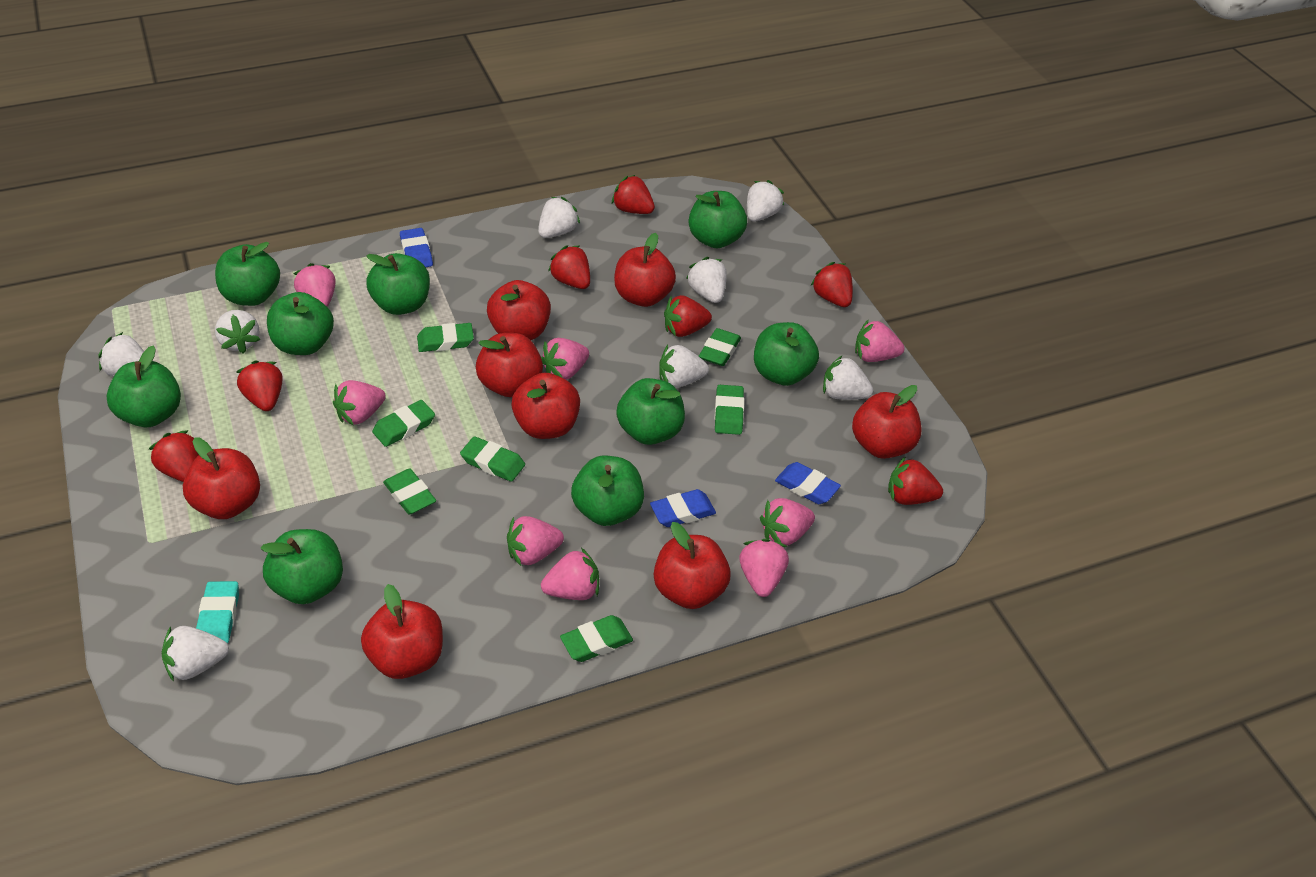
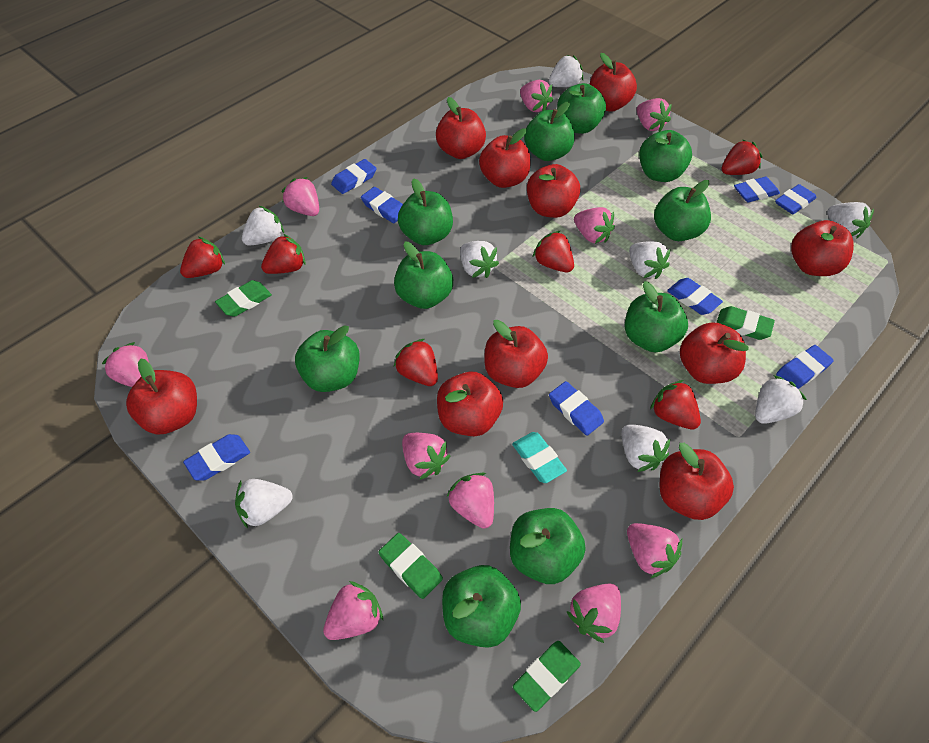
blue eraser: [400,228,433,267] [650,489,716,527] [775,462,841,504] = 3 -> [183,434,250,480] [331,159,377,194] [361,187,403,223] [549,381,604,436] [667,278,723,315] [734,177,780,202] [775,184,816,214] [776,345,834,389] = 8
green apple: [106,346,181,427] [215,242,280,306] [260,529,343,604] [267,292,334,355] [366,253,430,315] [571,456,644,526] [616,378,685,445] [689,191,747,248] [754,322,819,386] = 9 -> [295,325,360,392] [394,242,453,309] [398,178,453,245] [442,565,521,648] [510,508,586,584] [524,102,574,161] [557,83,606,134] [625,281,688,352] [639,130,692,182] [654,180,711,241] = 10
green eraser: [372,400,435,447] [383,469,436,515] [417,323,474,352] [460,436,525,482] [560,615,633,662] [699,328,741,366] [714,385,744,435] = 7 -> [215,280,272,317] [379,533,443,599] [513,641,581,712] [716,306,775,340] = 4
pink strawberry: [293,263,336,307] [333,380,386,425] [507,516,564,566] [541,338,589,380] [541,548,599,600] [739,539,789,597] [760,498,815,546] [855,319,905,362] = 8 -> [102,342,149,387] [281,177,319,216] [323,581,383,640] [402,433,450,480] [447,473,494,529] [520,80,553,112] [567,583,621,643] [574,207,615,244] [627,523,682,578] [637,98,672,132] = 10
red apple: [183,437,260,519] [361,584,443,679] [476,333,543,397] [487,280,551,340] [511,373,580,439] [614,233,676,307] [654,522,731,609] [852,385,921,459] = 8 -> [126,358,197,435] [436,97,486,159] [437,372,503,436] [479,128,531,188] [484,320,548,388] [527,164,580,218] [590,53,637,112] [660,443,734,520] [680,322,748,384] [791,220,854,276] = 10
red strawberry: [149,430,199,482] [236,360,283,411] [548,245,590,289] [612,175,655,214] [664,295,712,337] [811,262,853,307] [888,456,943,505] = 7 -> [180,237,225,278] [261,234,306,274] [394,339,438,386] [533,231,574,272] [650,380,701,430] [721,139,762,175] = 6

